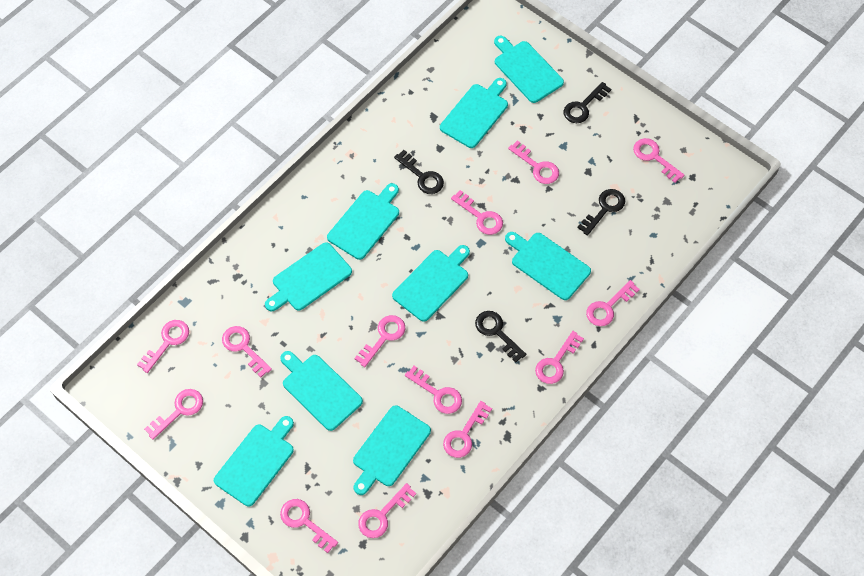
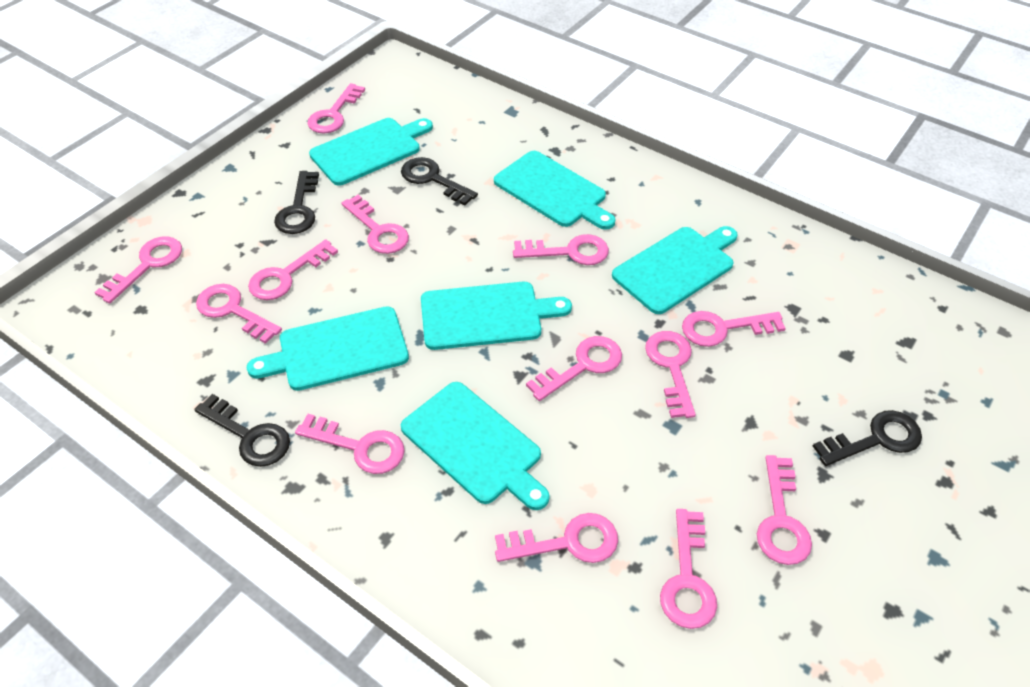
turquoise cutting board: [214,416,294,506] [265,242,352,311] [280,351,363,431] [327,183,399,260] [353,405,431,495] [392,245,470,322] [440,78,508,148] [494,36,564,103] [505,232,591,300] = 9 -> [247,306,409,391] [309,118,433,186] [401,382,550,510] [421,282,572,350] [494,151,615,230] [612,226,738,314] = 6

